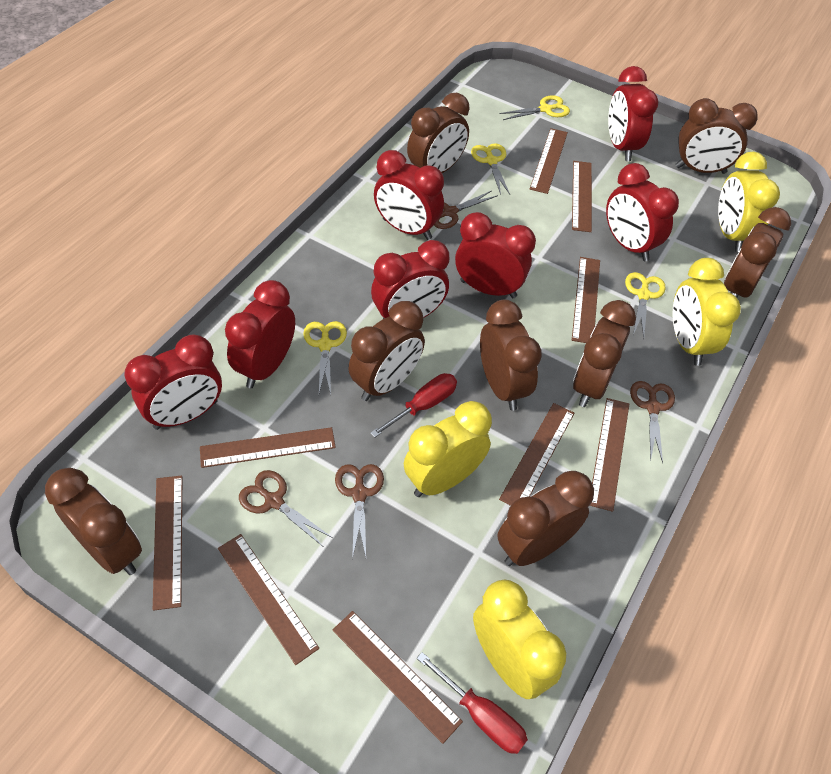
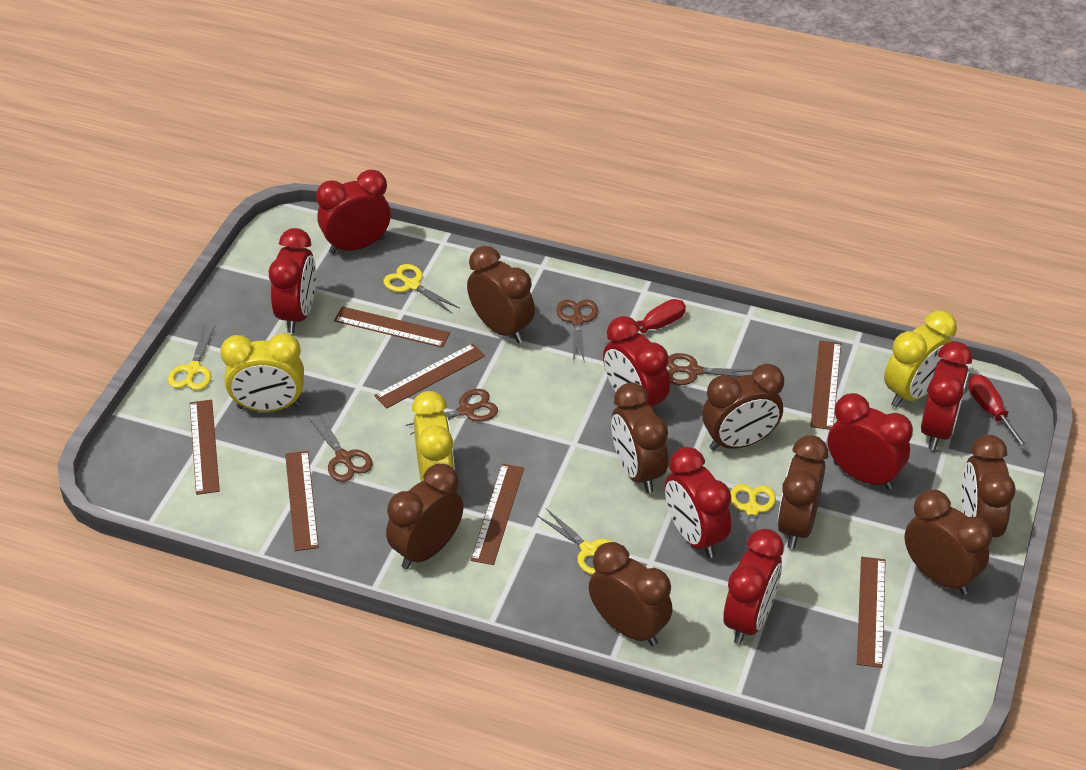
brown ruler: [153,476,182,611] [200,427,336,468] [218,534,319,665] [333,611,463,744] [499,403,574,506] [530,128,568,194] [572,161,592,232] [572,257,600,343] [590,398,629,512] = 9 -> [190,400,220,495] [285,451,319,551] [334,306,450,348] [374,343,485,409] [471,464,524,565] [810,341,841,430] [857,557,886,668] = 7
yellow clock: [404,401,492,497] [473,580,566,699] [672,258,741,366] [718,152,780,252] = 4 -> [220,333,304,412] [412,391,455,482] [884,310,957,408] = 3

